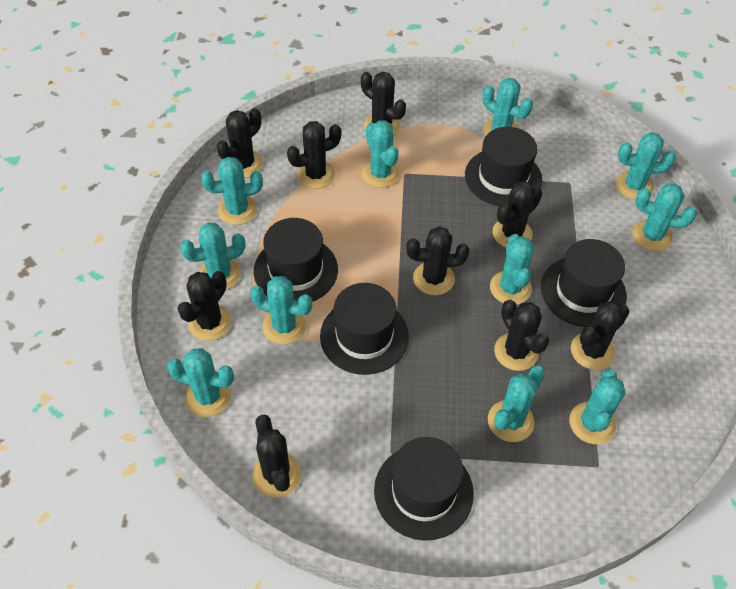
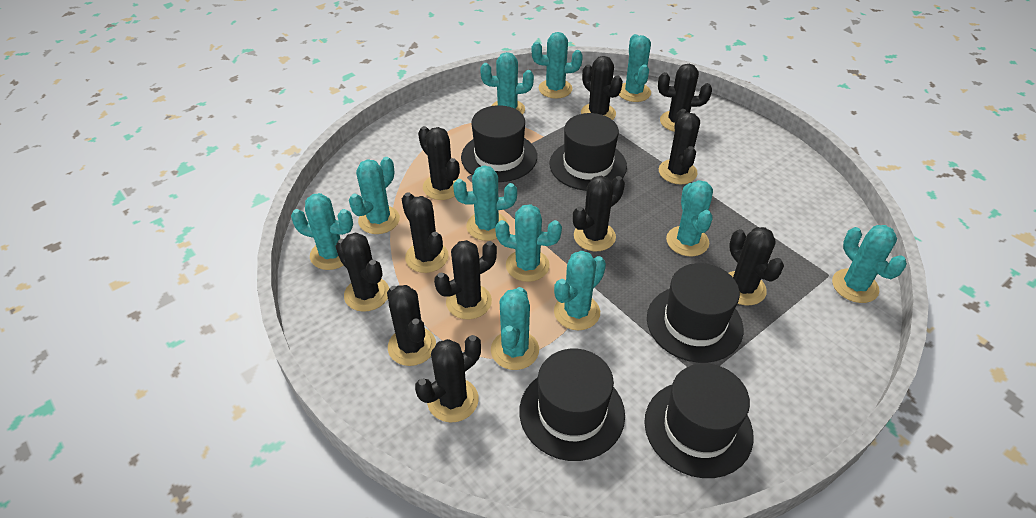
black cactus: [177,271,232,341] [217,108,263,178] [252,414,301,498] [287,121,341,189] [361,72,406,135] [406,227,469,295] [492,181,542,247] [494,300,549,371] [571,301,629,370] = 9 -> [335,233,389,312] [387,285,436,366] [402,192,449,273] [415,335,481,422] [418,126,460,200] [434,240,497,319] [573,176,625,251] [581,56,623,120] [658,64,712,132] [659,109,700,184] [729,227,784,305] = 11

